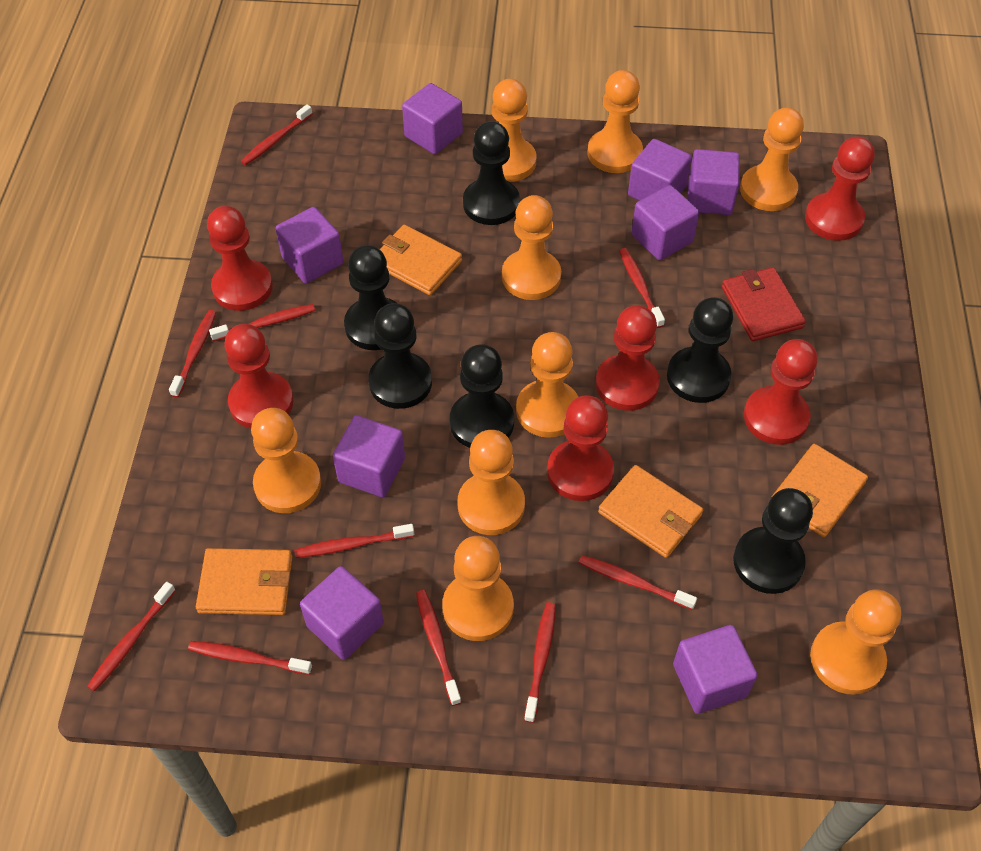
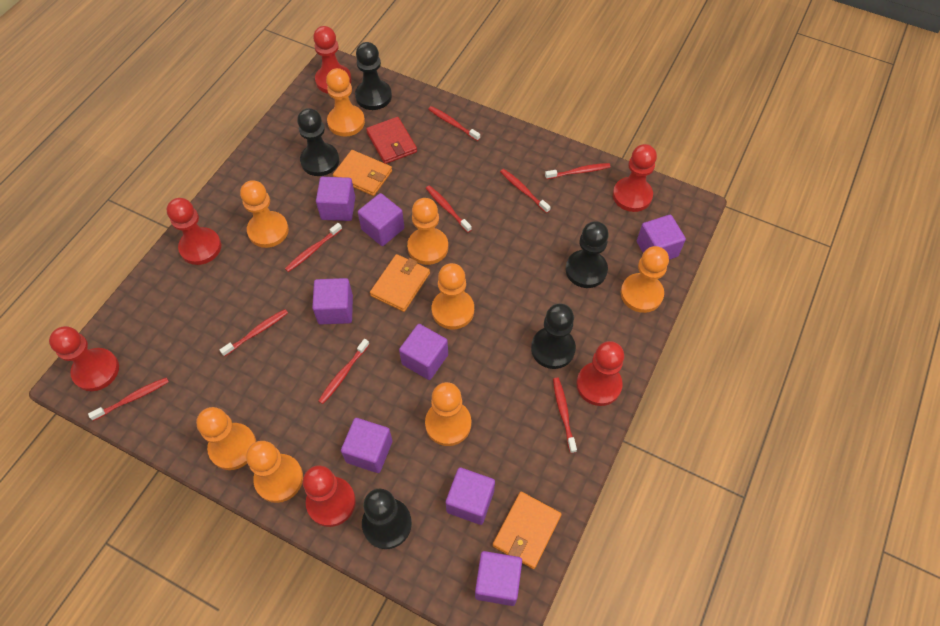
black pawn: [344,245,398,350] [368,303,432,409] [450,344,514,448] [463,121,520,225] [667,297,733,403] [733,488,813,594] = 6 -> [297,108,339,176] [355,42,392,110] [362,489,412,549] [531,303,576,369] [565,221,609,288] = 5
orange pawn: [251,408,321,513] [442,536,514,641] [458,430,525,535] [492,79,536,182] [502,195,561,300] [516,332,578,438] [588,70,643,173] [740,107,804,211] [810,589,901,695] = 9 -> [196,407,256,470] [240,180,289,248] [246,441,303,503] [326,68,365,137] [407,198,448,265] [425,382,471,446] [432,263,474,329] [621,246,669,313] = 8
orange wallet: [196,548,292,615] [380,225,462,295] [598,465,703,558] [771,444,868,537] = 4 -> [333,150,392,196] [370,254,430,312] [493,492,562,569] = 3
red toothbrush: [87,582,176,691] [169,310,216,398] [188,641,312,675] [209,304,316,341] [241,104,312,165] [294,524,414,558] [416,590,461,706] [524,602,556,723] [578,555,697,610] [619,248,665,328] = 10 -> [88,377,169,421] [220,309,288,357] [285,223,342,272] [318,339,370,404] [426,185,472,233] [428,106,480,141] [500,169,551,213] [545,163,611,179] [553,378,577,453] = 9

